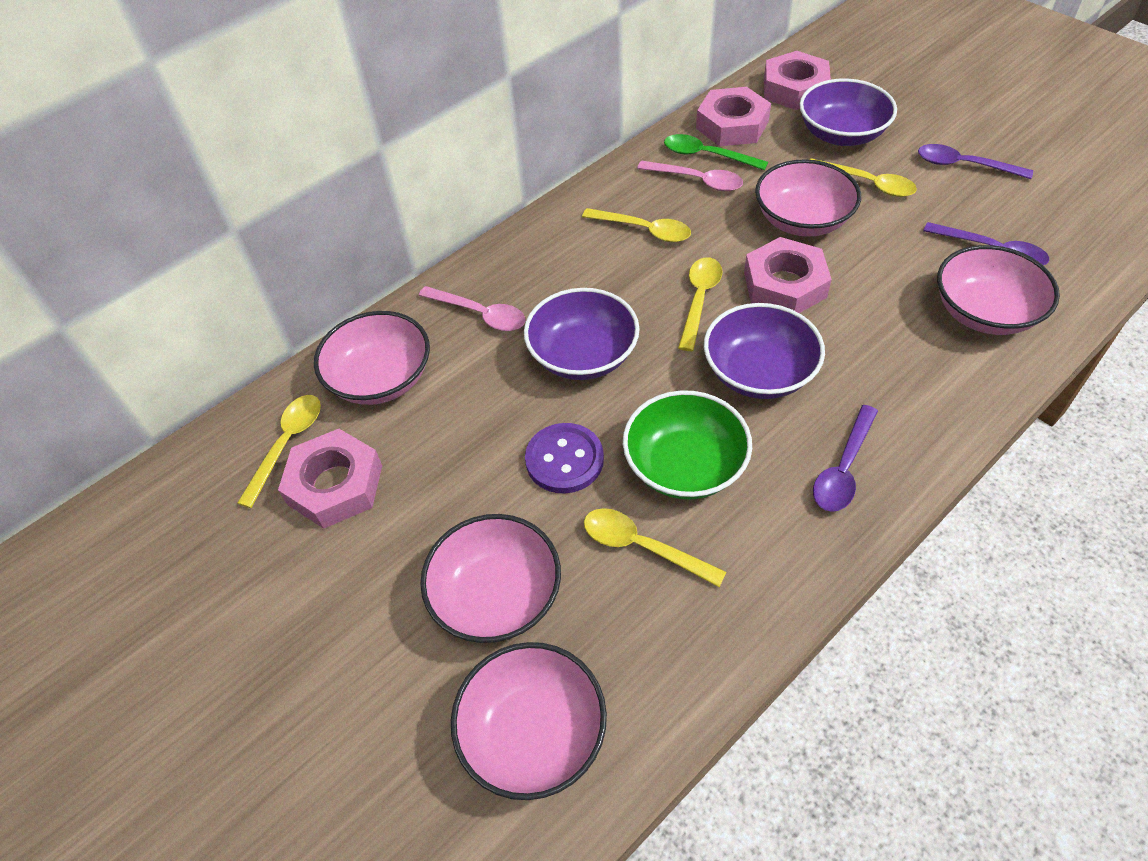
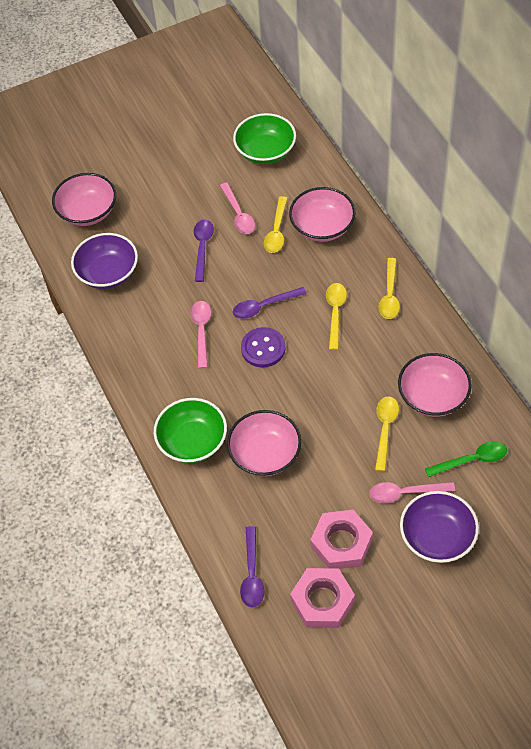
green bowl: [623,390,752,500] = 1 -> [154,398,227,463] [233,113,296,164] = 2
pink bowl: [314,311,430,405] [420,514,561,643] [451,642,607,800] [755,159,861,237] [937,245,1060,335] = 5 -> [52,173,116,226] [227,410,301,476] [289,187,356,242] [398,353,472,417] = 4
pink nut: [278,429,382,529] [696,87,771,146] [744,237,832,313] [764,51,831,110] = 4 -> [290,568,355,628] [310,510,373,569] = 2
pink spoon: [419,286,526,331] [637,161,743,191] = 2 -> [190,301,212,369] [220,182,255,234] [369,482,455,503] = 3
purple bowl: [524,288,640,380] [704,303,825,399] [799,78,897,146] = 3 -> [71,233,138,289] [400,491,479,563] = 2
yellow spoon: [237,395,321,508] [582,208,691,242] [584,508,726,587] [678,258,722,351] [809,158,917,197] = 5 -> [264,196,288,253] [326,283,347,350] [375,396,399,471] [378,258,400,319] = 4

